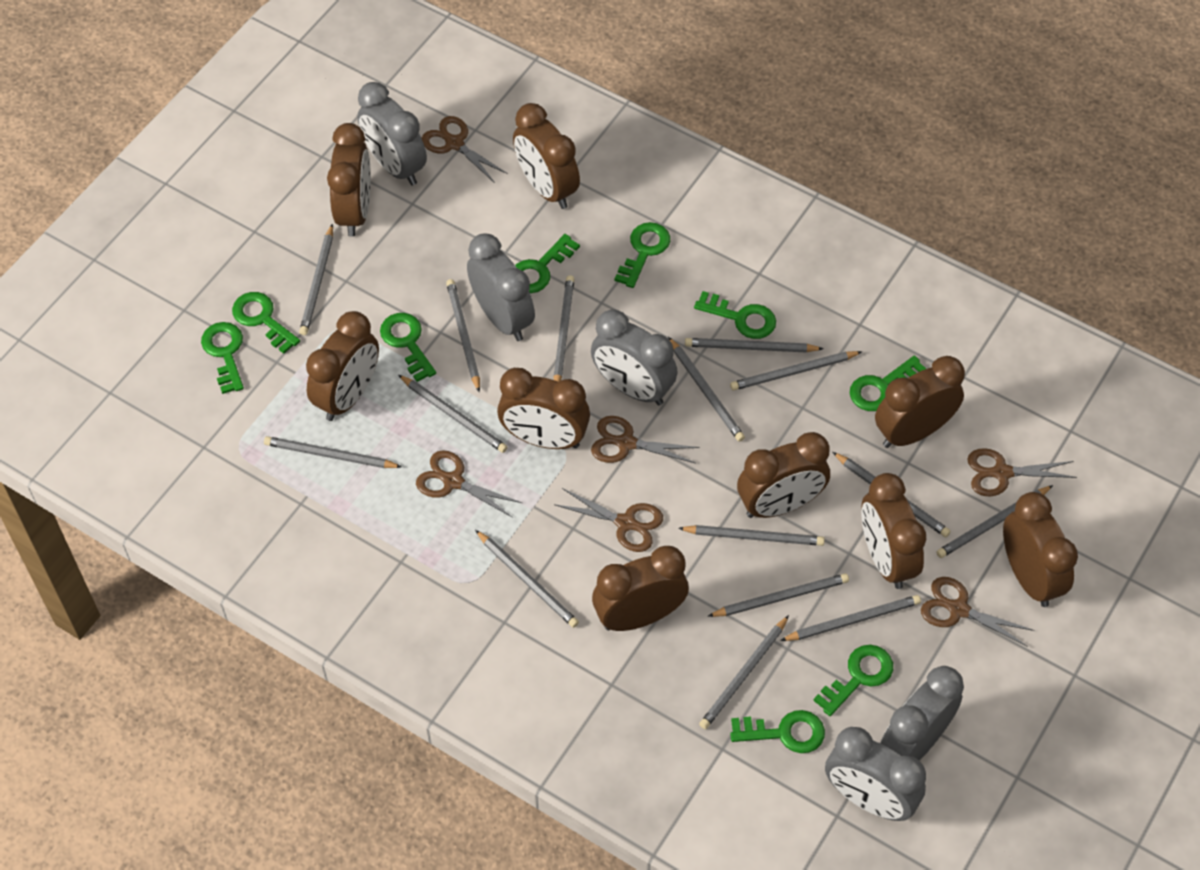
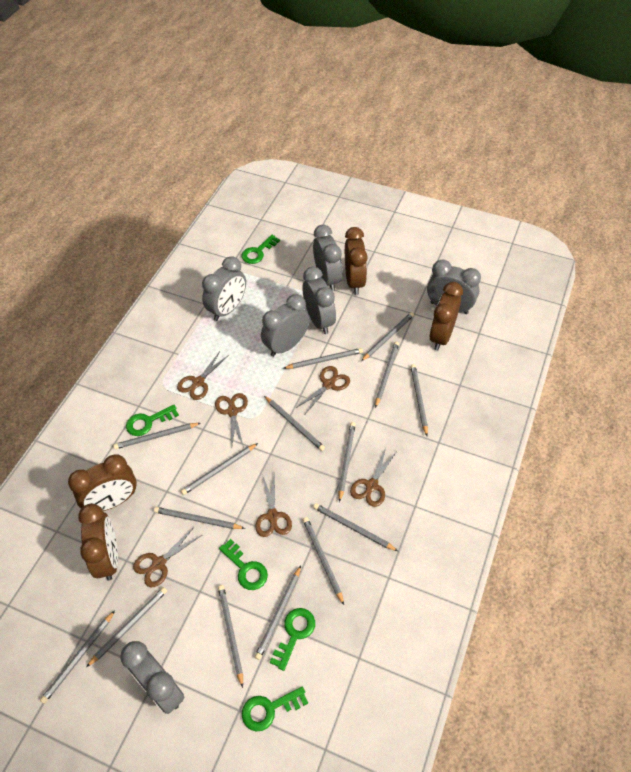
brown clock: [306,311,379,421] [327,123,371,237] [497,368,590,449] [513,103,580,209] [592,546,689,631] [737,432,830,518] [861,473,926,589] [875,356,965,448] [1003,492,1078,607] = 9 -> [68,454,137,511] [78,504,118,581] [345,227,368,295] [429,282,463,351] = 4
green key: [201,322,244,394] [232,292,300,354] [380,313,436,382] [515,234,580,293] [615,222,670,288] [694,291,776,339] [730,710,825,753] [813,645,893,716] [850,356,926,411] = 9 -> [126,405,179,436] [219,539,268,590] [242,235,280,264] [242,686,308,732] [270,608,315,671] = 5
grey clock: [357,82,427,186] [467,233,535,341] [591,309,678,405] [825,727,926,821] [880,666,964,761] = 5 -> [120,641,184,714] [202,256,246,321] [261,294,309,357] [303,267,336,334] [313,225,343,291] [427,260,481,314] = 6

